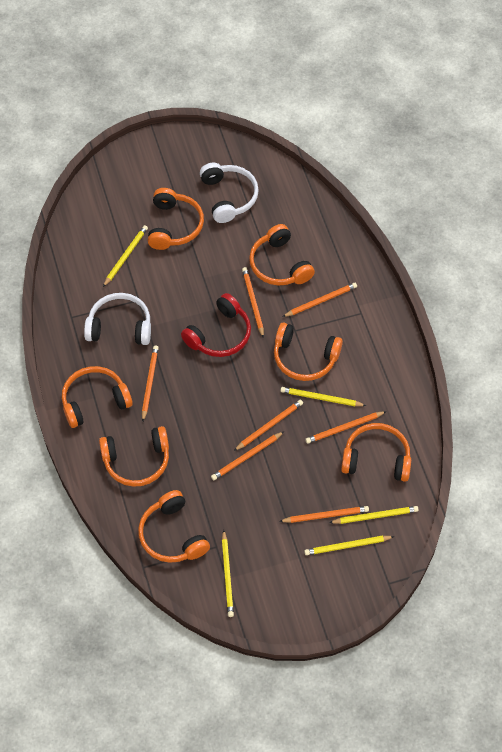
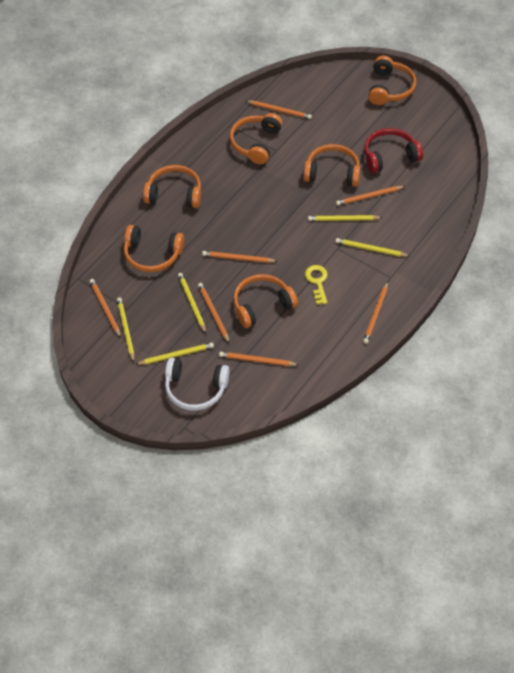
orange headphones: [62,366,133,428] [99,426,169,487] [138,490,210,563] [148,188,204,250] [249,224,315,286] [274,322,343,381] [341,423,411,482] = 7 -> [124,225,185,272] [143,165,201,208] [230,113,283,164] [233,274,298,328] [303,144,360,187] [368,56,416,105] = 6
white headphones: [84,293,151,345] [200,163,259,223] = 2 -> [165,358,230,411] = 1
yellow key: none = 0 -> [305,265,328,304] = 1

